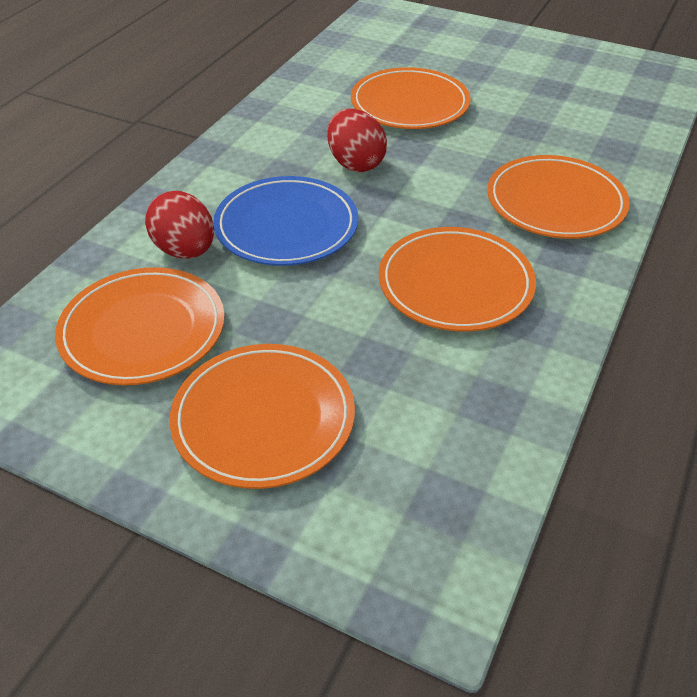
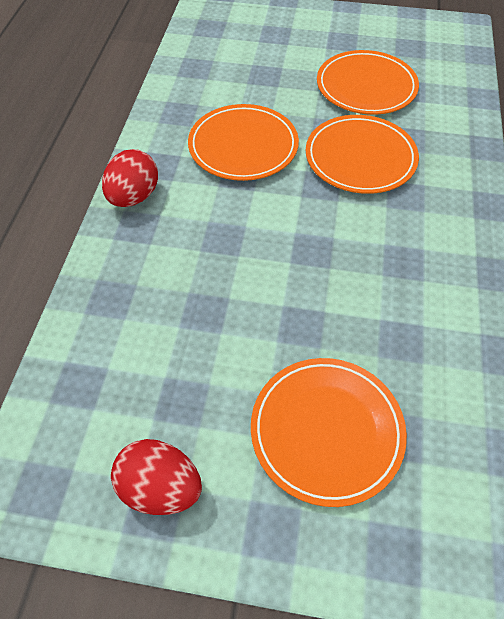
blue plate: [213,176,358,266] = 1 -> none = 0
orange plate: [55,267,225,385] [170,344,355,489] [351,67,471,129] [379,227,536,332] [487,155,630,239] = 5 -> [188,104,299,181] [251,358,407,507] [306,115,419,194] [317,50,419,115] = 4

